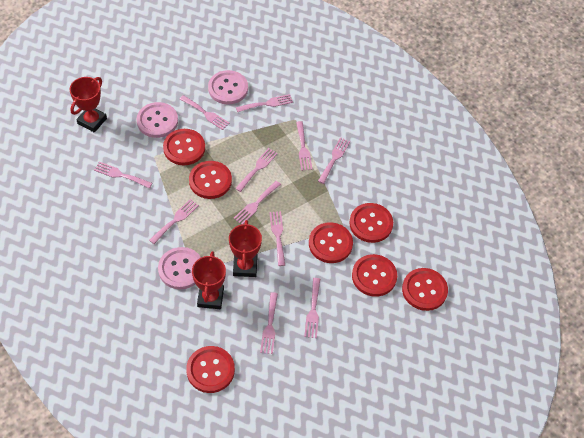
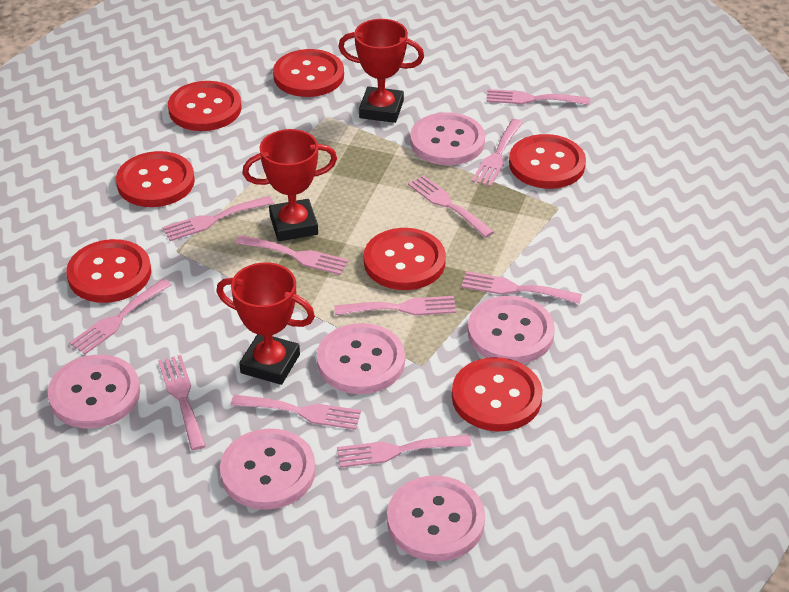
pink button: [136,102,178,138] [158,247,201,289] [208,70,248,104] = 3 -> [48,355,140,428] [220,428,316,510] [317,323,405,394] [387,475,485,561] [410,112,485,165] [468,296,555,363] = 6

